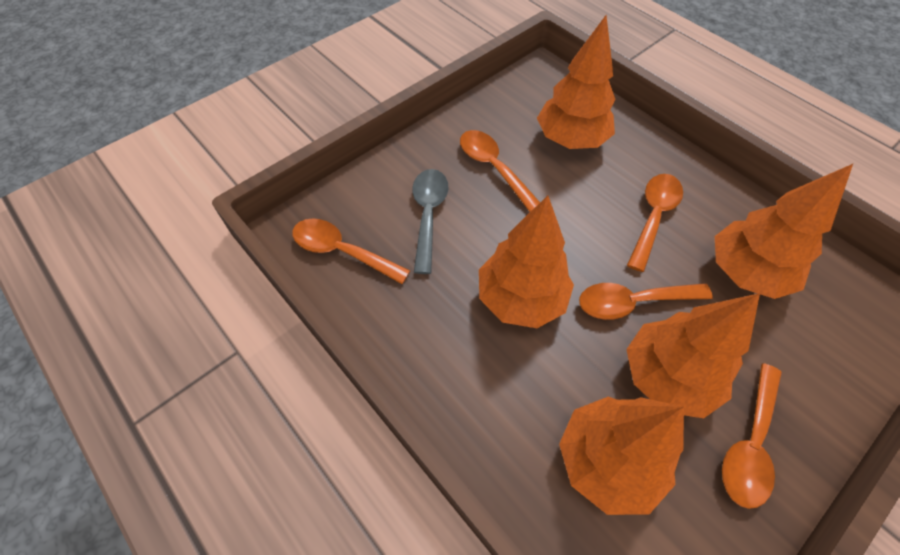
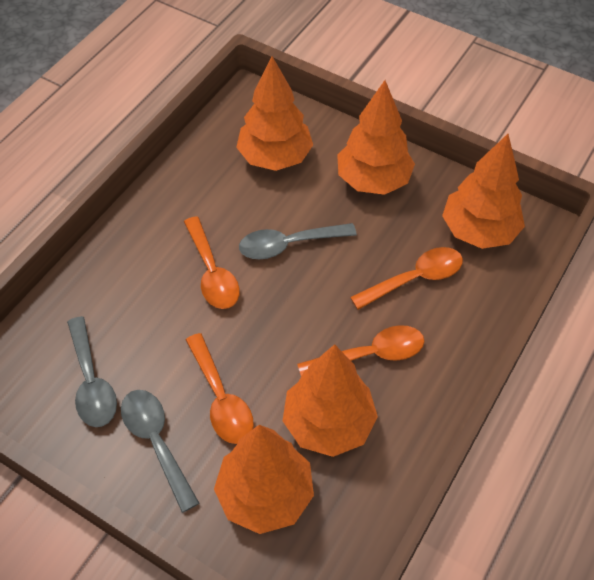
grey spoon: [412,169,449,274] = 1 -> [67,316,117,427] [121,390,199,513] [239,223,357,259] = 3
orange spoon: [292,218,411,284] [460,130,540,212] [579,283,713,320] [627,174,683,272] [722,363,782,509] = 5 -> [184,216,240,309] [186,333,254,444] [297,325,424,376] [350,247,463,310] = 4

